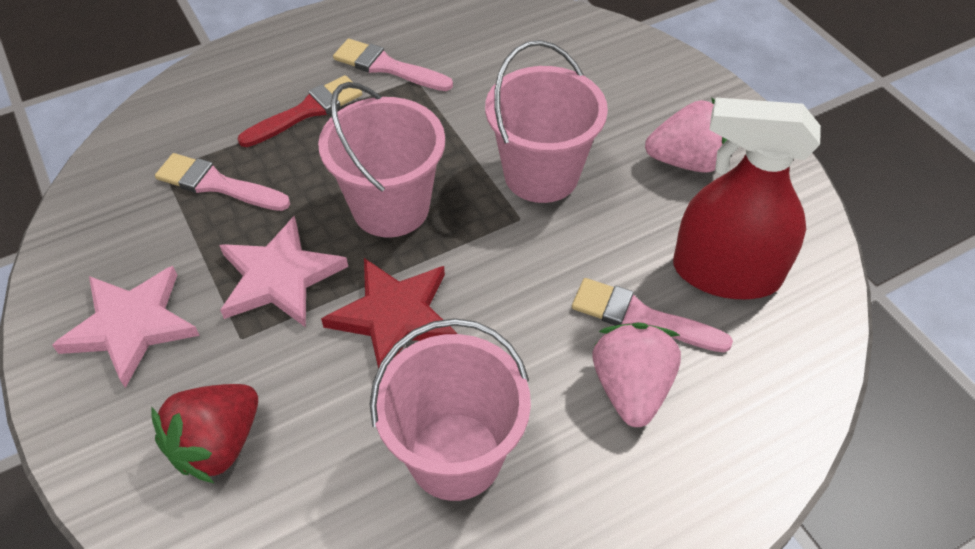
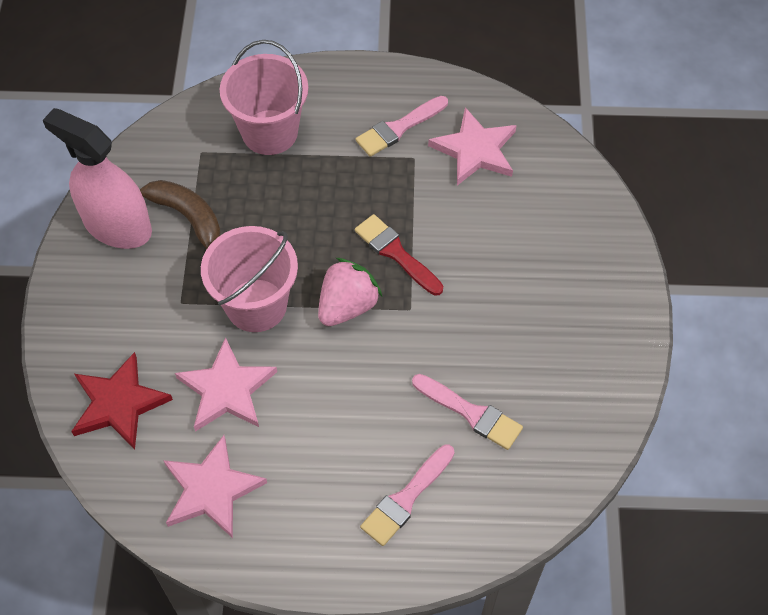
brown banana: none = 0 -> [140,180,221,250] = 1
pink bucket: [318,82,445,237] [370,318,531,501] [485,40,608,203] = 3 -> [201,226,298,332] [220,40,308,155] = 2
pink spray bottle: none = 0 -> [43,108,152,249] = 1
pink star: [52,266,200,388] [219,215,348,327] = 2 -> [163,435,267,538] [175,337,277,432] [428,107,517,185] = 3
pink strawberry: [593,322,681,427] [645,97,727,173] = 2 -> [318,258,383,326] = 1
red spray bottle: [673,98,821,299] = 1 -> none = 0
red strawberry: [151,384,258,484] = 1 -> none = 0

